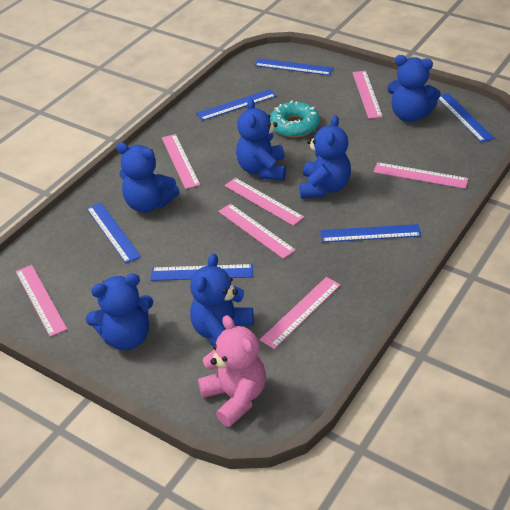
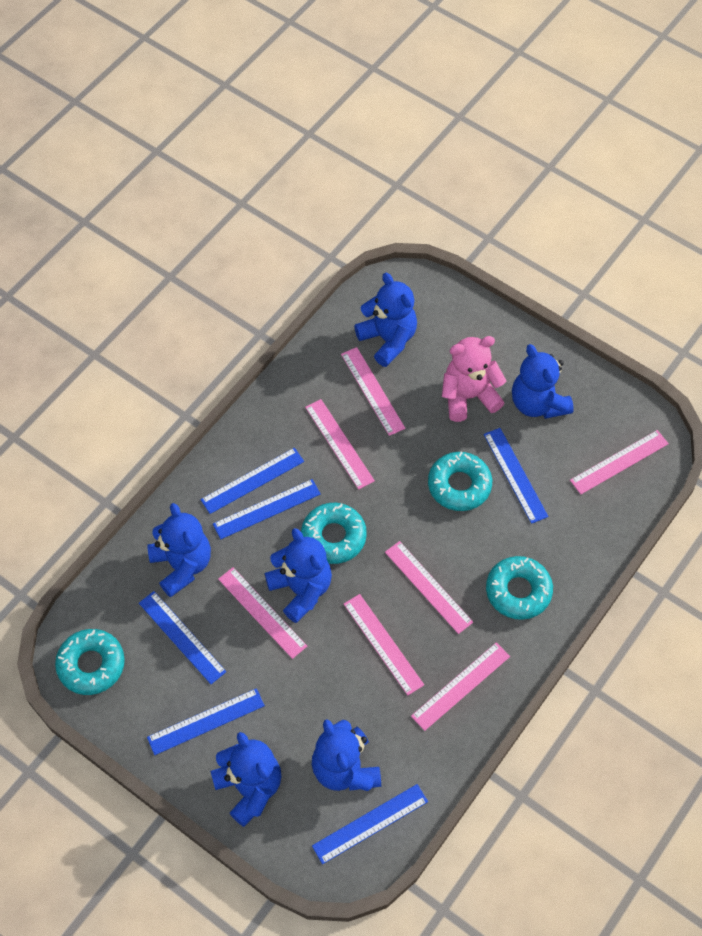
turquoise donut: [270,100,320,137] = 1 -> [55,629,125,695] [301,503,367,564] [428,452,492,511] [486,556,553,620] = 4

